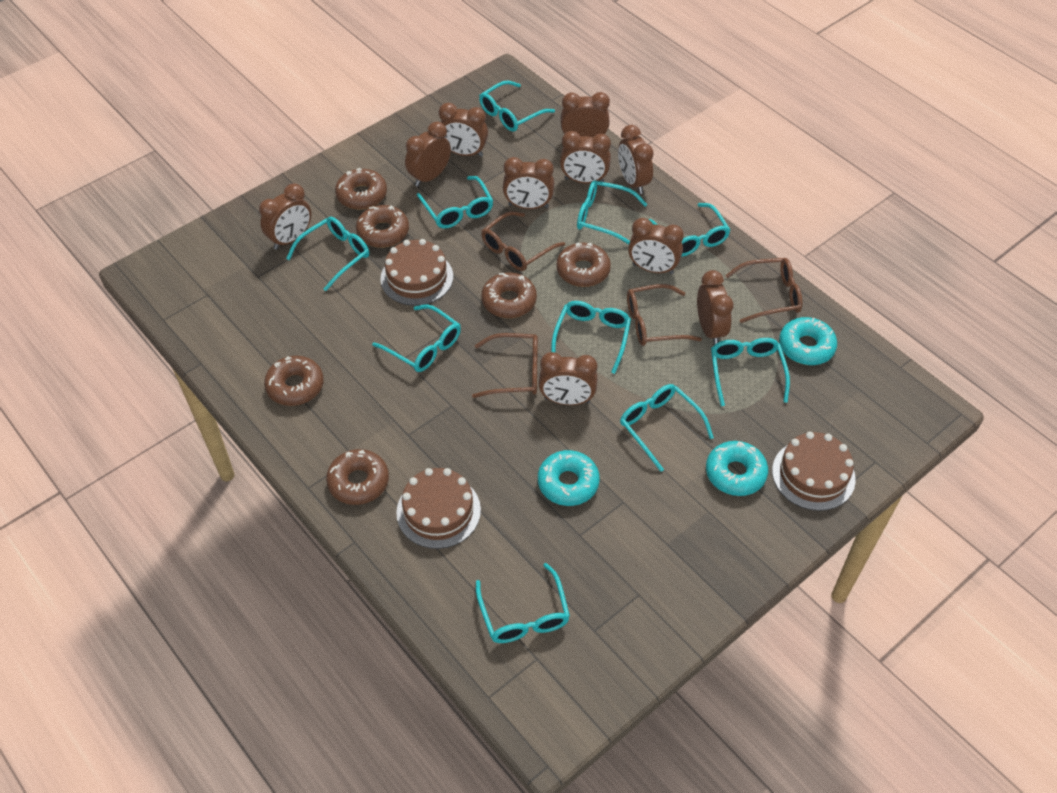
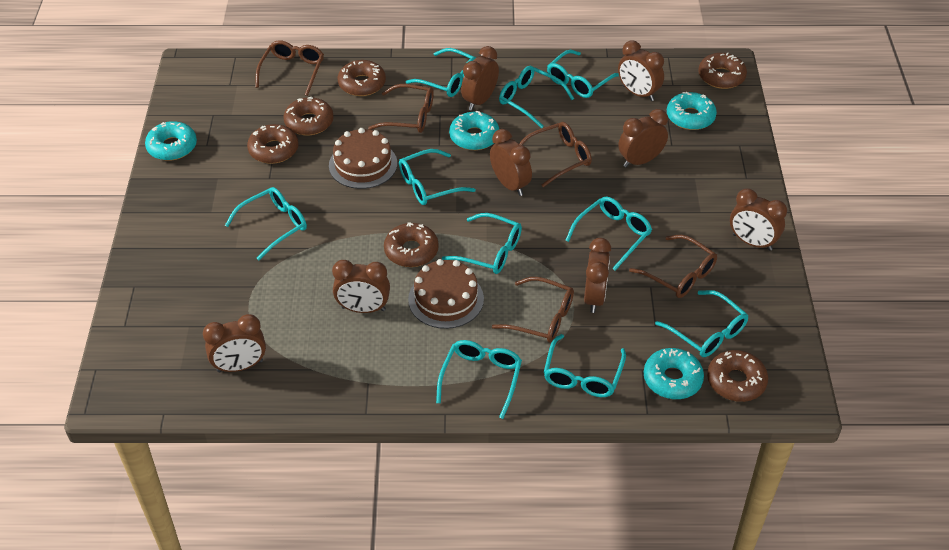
brown cake: [380,239,453,305] [396,468,481,549] [772,432,856,511] = 3 -> [329,128,397,189] [408,259,484,329] = 2
brown clock: [259,183,311,250] [405,121,451,187] [439,103,488,157] [503,157,554,209] [538,352,598,405] [560,92,610,137] [560,131,611,183] [618,125,654,194] [628,218,684,274] [697,270,733,345] = 10 -> [203,314,266,372] [332,260,390,313] [461,46,499,111] [490,129,532,196] [584,238,611,313] [618,40,664,101] [618,109,668,167] [730,188,787,251] = 8
brown glasses: [472,333,538,398] [481,211,565,271] [627,284,702,346] [725,258,802,323] = 4 -> [255,40,324,96] [368,84,434,133] [492,277,574,343] [519,122,592,187] [629,235,717,298] = 5
turquoise donut: [538,450,600,506] [706,441,768,496] [779,317,837,365] = 3 -> [145,121,197,161] [449,110,499,150] [643,348,704,399] [667,92,717,130] = 4

